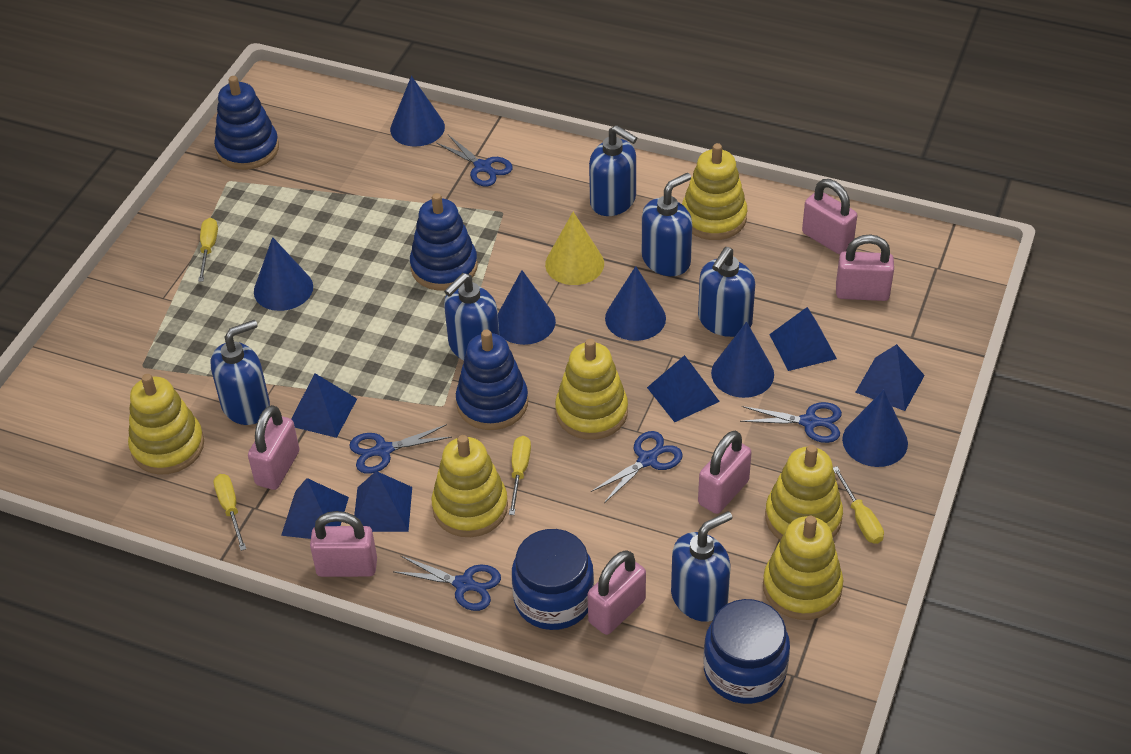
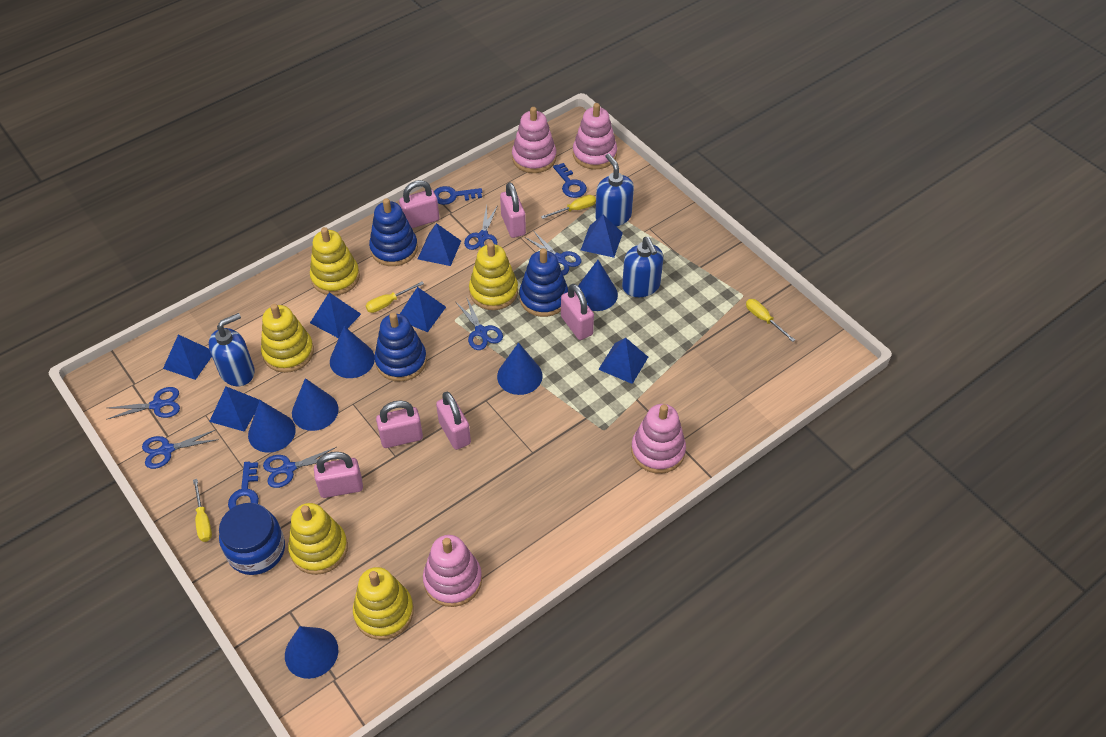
blue jar: [512,529,594,630] [703,599,790,704] = 2 -> [219,503,285,575] = 1
blue key: none = 0 -> [228,462,259,509] [434,186,482,205] [553,163,587,198] = 3
blue pyramid: [281,478,349,539] [291,374,357,438] [354,471,412,532] [647,355,720,422] [769,307,837,371] [855,344,925,411] = 6 -> [163,334,212,380] [209,386,260,432] [310,292,361,338] [400,287,446,332] [418,223,461,266] [581,215,623,258] [598,338,648,384] = 7
blue scissors: [349,424,452,474] [393,555,501,611] [436,135,513,186] [591,431,683,503] [740,402,842,443] = 5 -> [106,387,180,420] [142,429,219,469] [263,447,336,488] [455,296,503,350] [464,204,498,250] [525,232,581,275] = 6
blue soap dispenser: [211,320,270,425] [444,273,499,360] [589,125,637,216] [642,173,692,276] [671,511,732,622] [698,247,755,337] = 6 -> [209,313,255,386] [595,153,634,227] [622,237,663,297] = 3
pink stacking toy: none = 0 -> [423,535,482,607] [512,107,557,173] [573,103,617,169] [631,404,686,474] = 4
yellow cone: [545,212,604,285] = 1 -> none = 0
yellow stacking toy: [128,374,204,475] [431,435,508,537] [555,339,628,440] [682,143,747,240] [763,516,843,620] [765,445,843,540] = 6 -> [261,304,314,373] [288,503,348,575] [310,227,360,296] [353,567,414,640] [469,242,518,310] = 5

